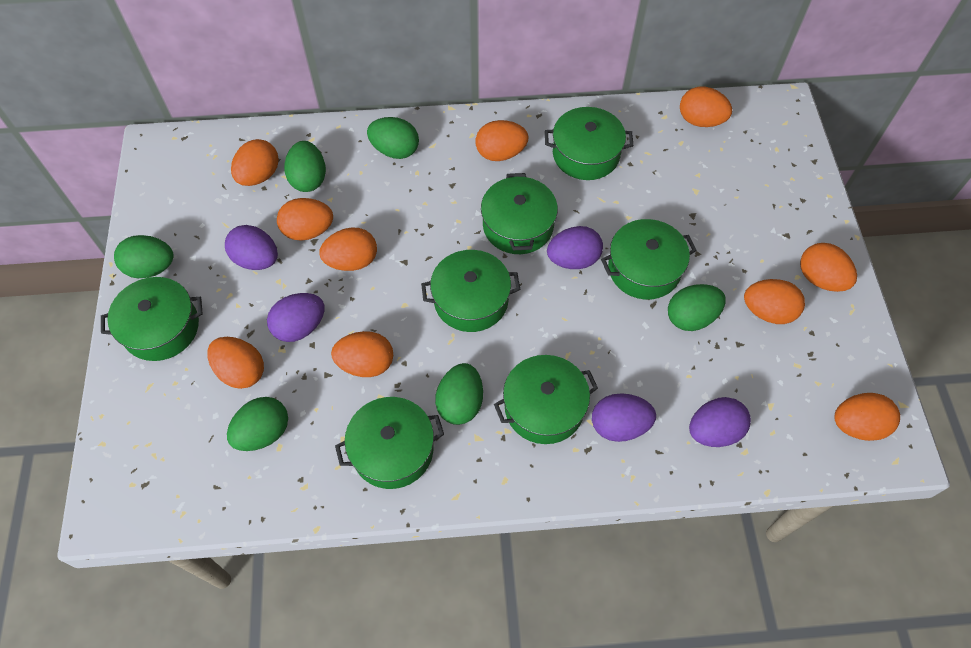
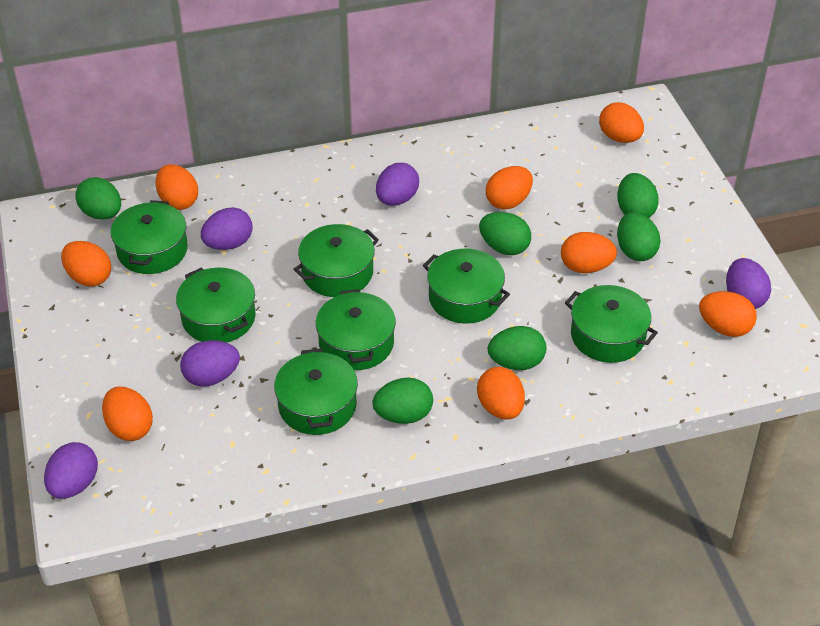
orange egg: [207,337,264,389] [231,139,279,186] [277,198,333,241] [319,228,377,271] [331,331,393,377] [476,120,528,161] [680,87,732,127] [744,279,805,324] [800,243,857,292] [834,393,900,441] = 10 -> [61,241,111,286] [102,387,153,441] [155,164,198,210] [477,367,525,420] [486,166,533,210] [561,232,617,273] [599,102,644,143] [699,291,757,337] = 8

